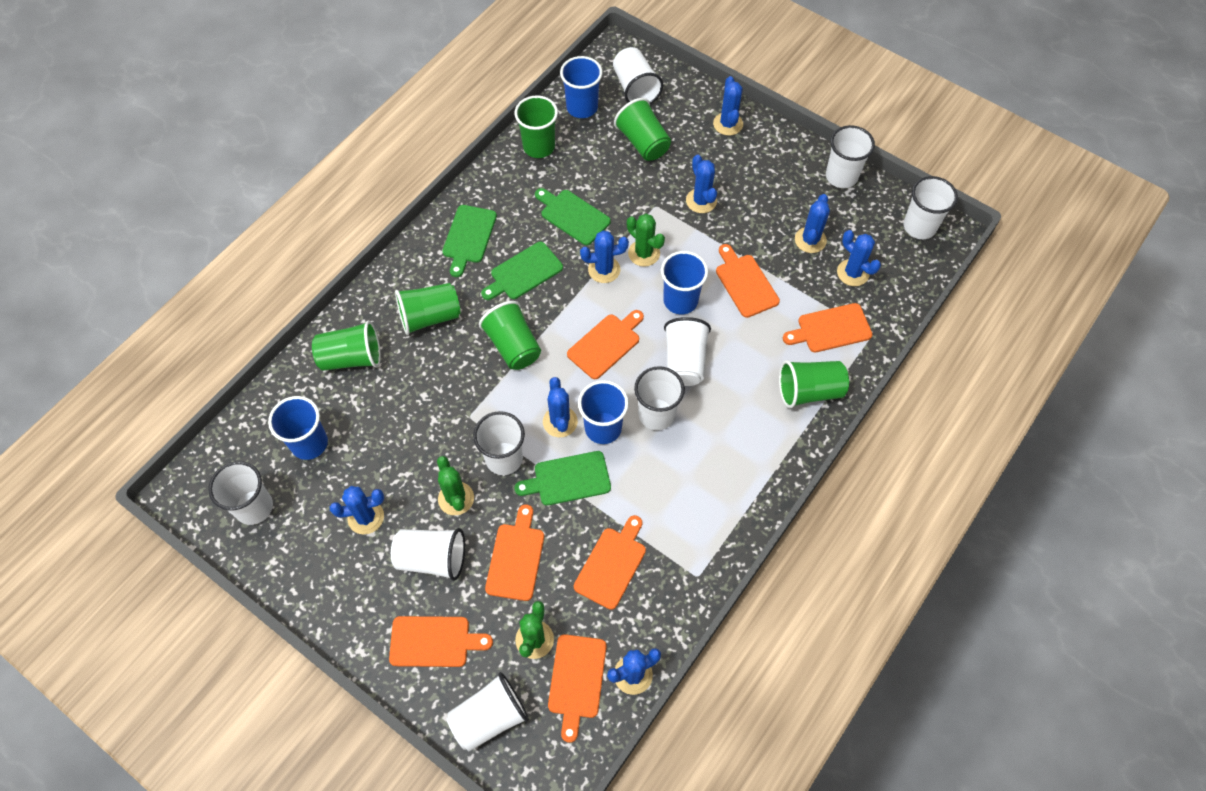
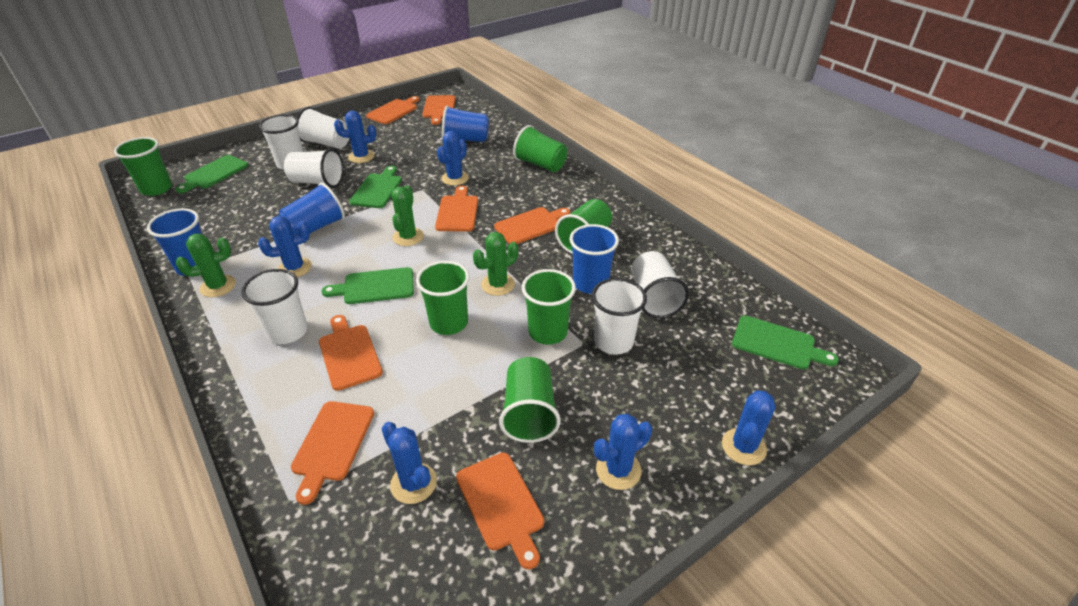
blue cactus: [329,486,384,535] [543,377,578,437] [580,230,629,283] [607,648,661,695] [686,155,717,213] [713,76,743,135] [795,194,830,253] [837,230,881,286] = 8 -> [258,216,312,277] [334,110,376,163] [382,422,437,504] [437,131,469,186] [594,414,652,490] [722,390,775,465] = 6
white cup: [208,461,273,525] [391,528,465,581] [446,672,529,751] [473,411,525,475] [613,47,663,104] [634,366,685,430] [664,317,711,386] [826,125,875,188] [903,176,958,239] = 9 -> [241,269,308,344] [259,115,303,170] [284,148,344,188] [297,107,349,149] [592,278,647,355] [631,251,689,318] = 6

